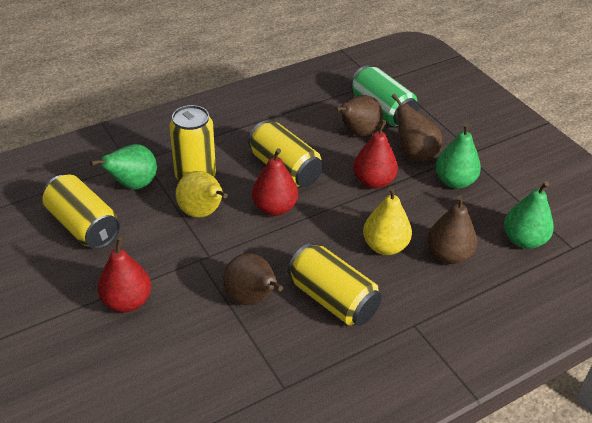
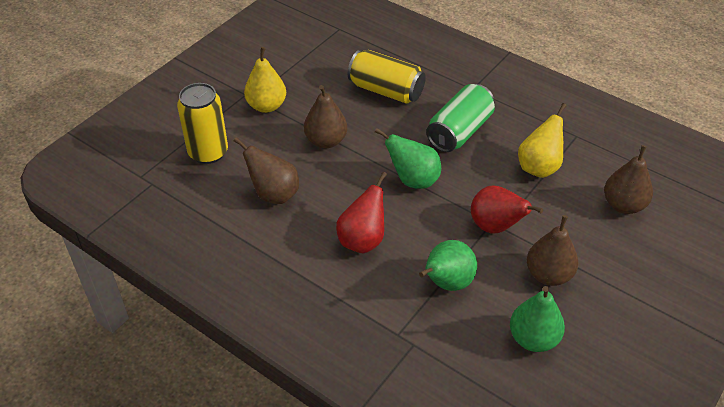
red pear: [97,237,151,312] [252,148,298,216] [353,120,398,189] = 3 -> [336,172,387,253] [471,186,543,233] = 2
yellow can: [42,174,120,249] [169,105,216,181] [248,120,323,187] [288,243,382,326] = 4 -> [177,83,228,164] [348,50,426,104] = 2

